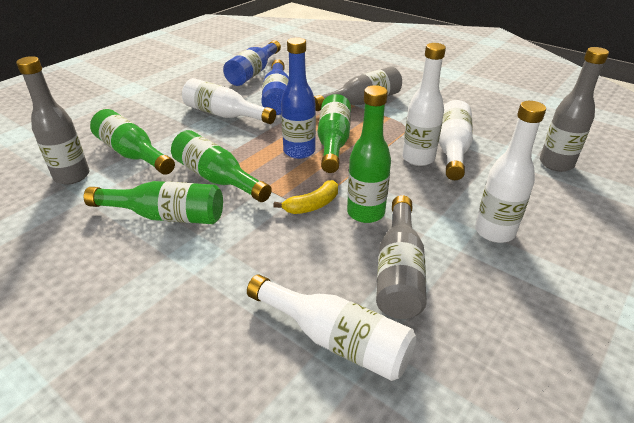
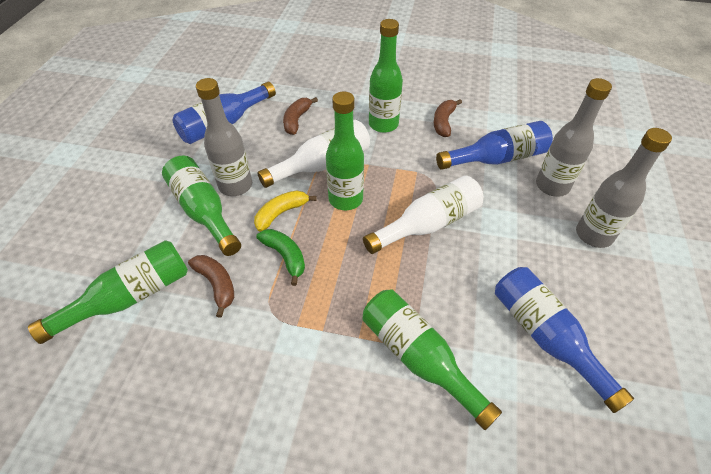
brown banana: none = 0 -> [188,255,234,318] [283,97,318,135] [434,99,462,137] = 3
green banana: none = 0 -> [256,229,305,286] = 1
grey bottle: [16,56,90,185] [314,66,402,111] [376,195,427,319] [540,47,609,172] = 4 -> [196,78,252,196] [536,78,612,197] [576,128,672,248] = 3
white bottle: [182,78,276,124] [247,275,416,381] [402,43,446,166] [439,100,473,180] [475,101,546,243] = 5 -> [257,120,370,188] [363,175,483,254] = 2

